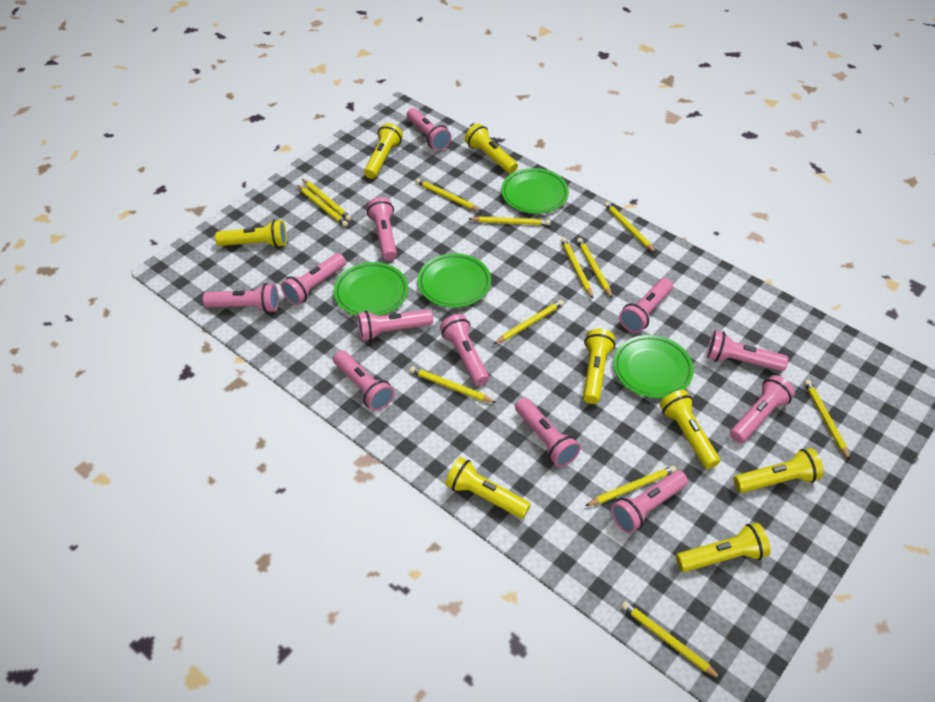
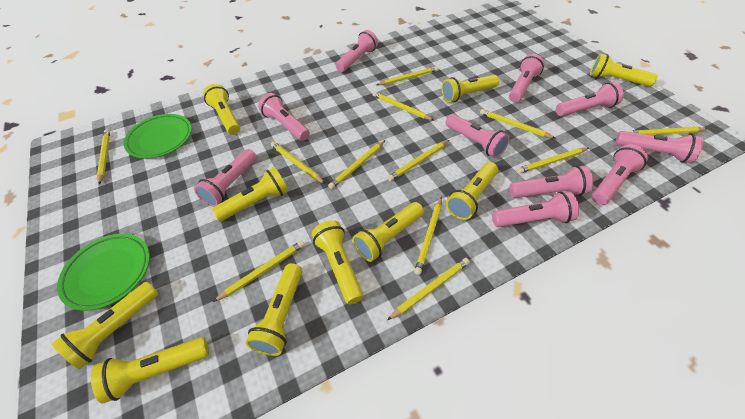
green plate: [334,262,408,316] [417,253,491,308] [501,168,569,214] [613,335,694,398] = 4 -> [57,234,150,311] [124,114,192,159] = 2
pink flashlight: [203,283,279,313] [281,253,346,305] [333,350,394,411] [357,309,433,341] [367,197,397,260] [406,108,452,151] [440,314,489,386] [515,398,581,467] [611,470,688,533] [619,278,673,333] [707,331,788,371] [730,375,795,443] = 12 -> [194,149,257,207] [258,93,310,141] [336,30,378,72] [446,114,510,158] [492,191,579,227] [509,54,545,102] [509,166,593,198] [556,82,624,116] [592,144,648,205] [615,131,703,163] = 10
yellow flashlight: [215,220,287,248] [364,123,403,179] [445,457,531,519] [465,124,518,174] [583,329,615,404] [660,390,720,469] [676,523,771,572] [734,448,824,493] = 8 -> [52,282,158,369] [91,337,209,404] [203,84,240,135] [212,167,289,221] [246,263,302,356] [311,220,363,305] [353,202,424,262] [441,75,499,103] [446,162,498,220] [590,54,658,87] = 10

